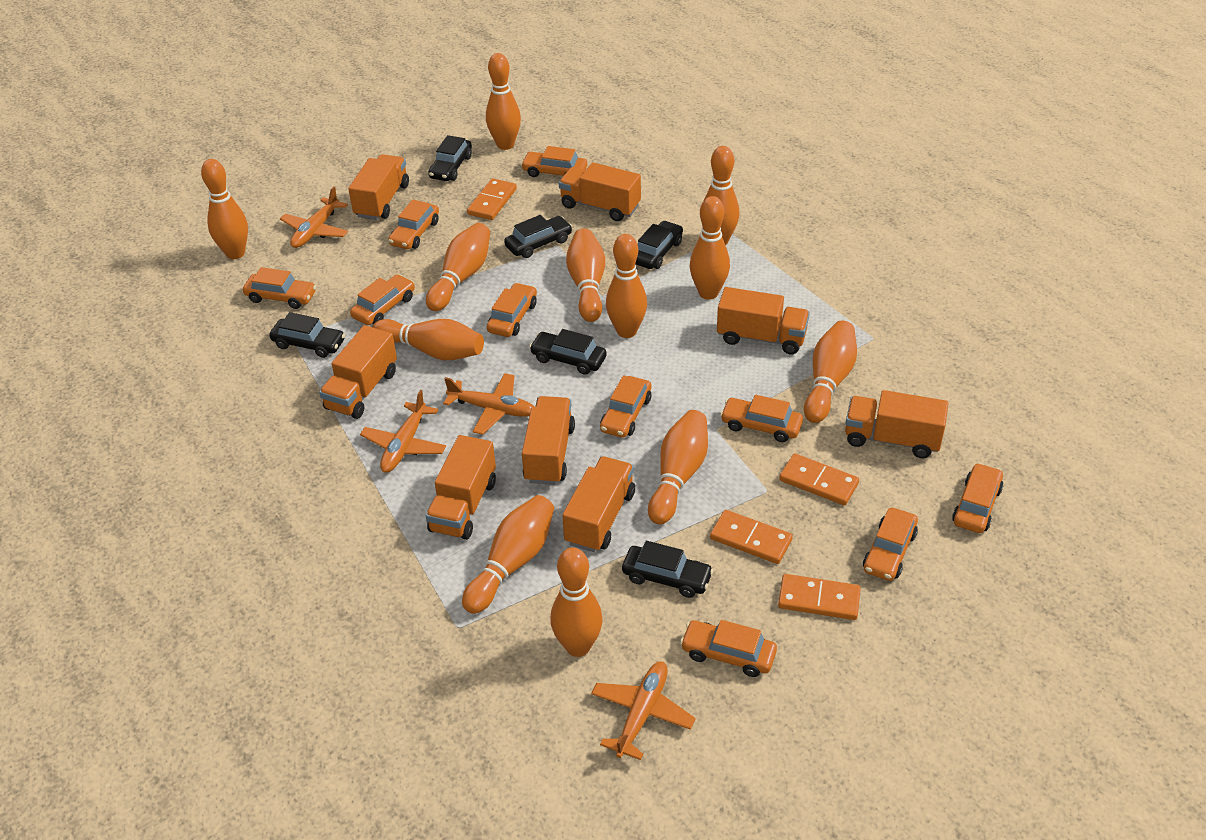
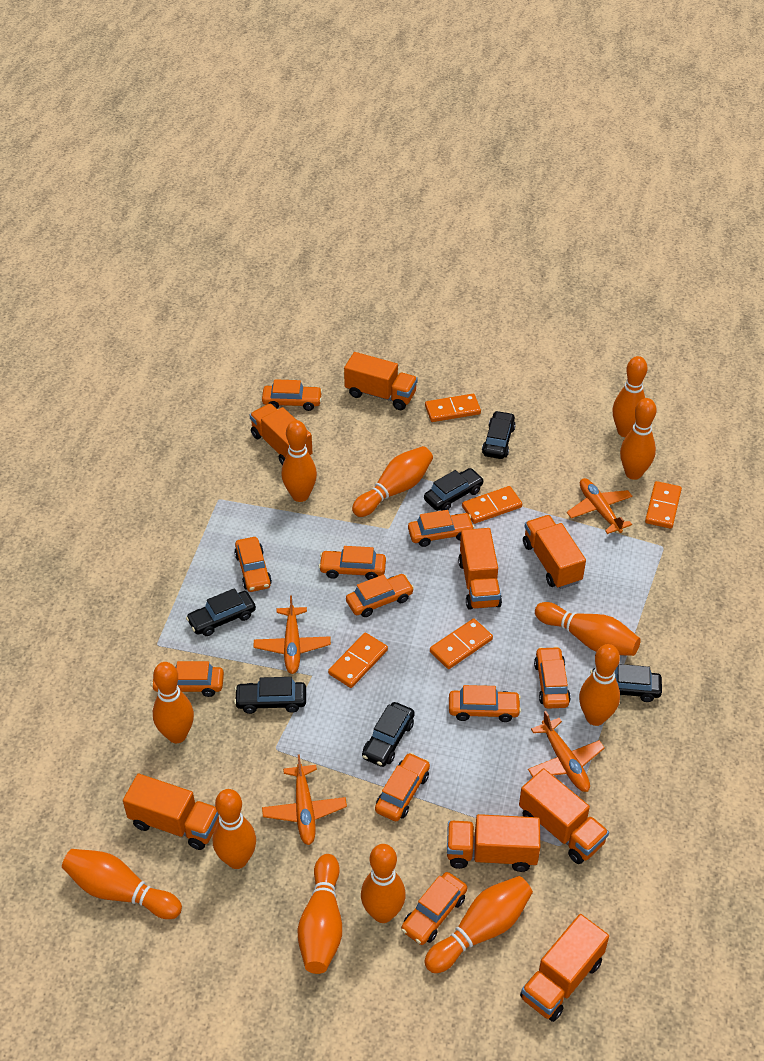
orange domino: [467,178,517,220] [710,510,793,564] [778,574,861,620] [779,453,859,505] = 4 -> [328,633,388,688] [425,394,481,422] [430,618,493,669] [462,486,522,524] [645,481,682,529] = 5

